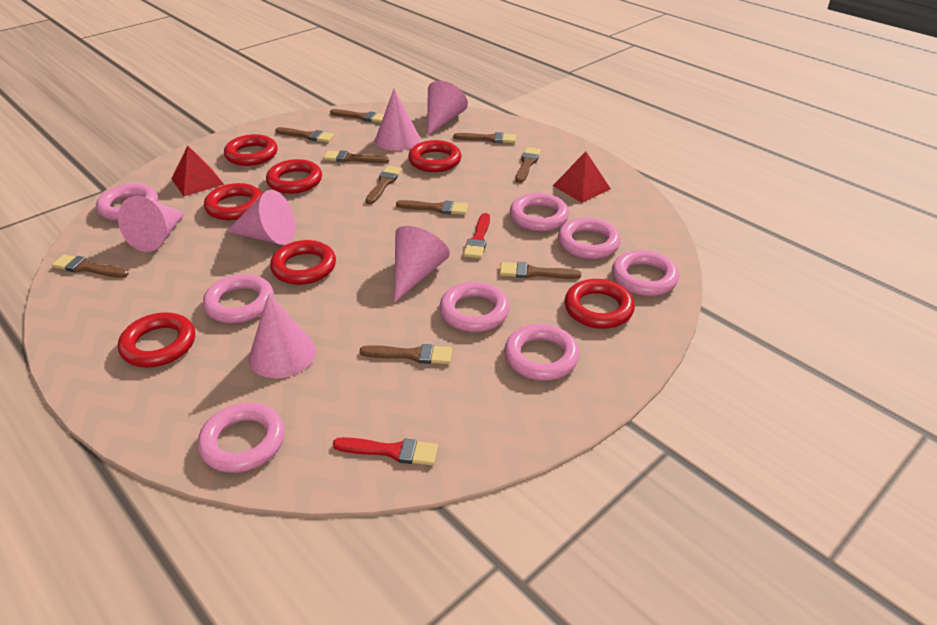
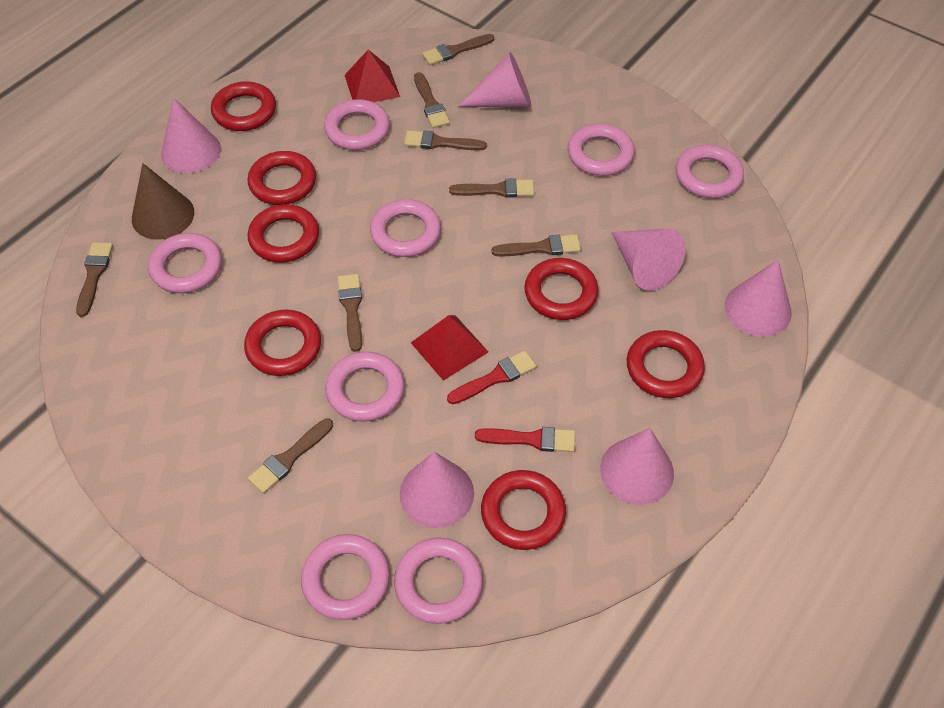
brown brush: [52,255,129,278] [275,127,335,143] [323,150,389,163] [330,109,384,123] [359,344,452,364] [366,166,402,204] [396,200,468,215] [453,132,516,143] [500,262,581,279] [516,147,541,183] = 10 -> [76,242,113,317] [248,418,333,494] [338,274,362,352] [404,130,487,151] [414,72,450,128] [422,34,494,65] [449,179,534,198] [492,234,581,257] = 8
brown cone: none = 0 -> [132,163,194,240] = 1

